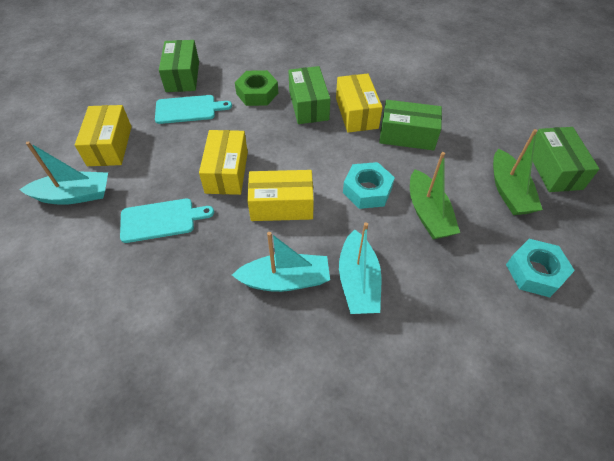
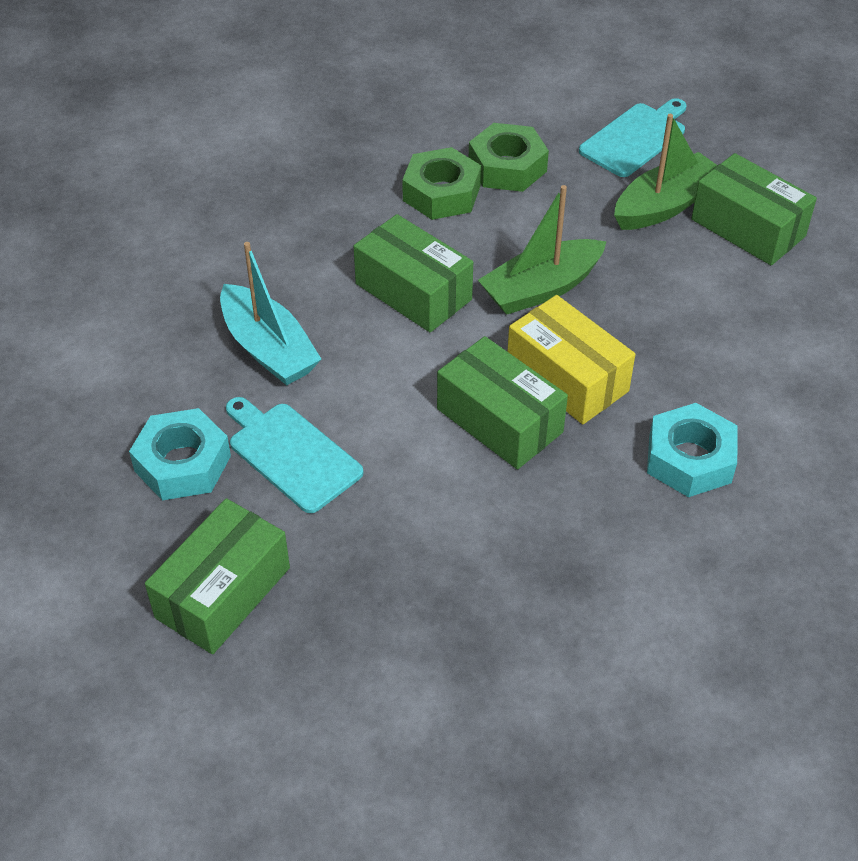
green nut: [235,70,278,106] = 1 -> [402,147,481,220] [469,123,549,192] = 2
turquoise boat: [19,141,108,205] [232,232,330,292] [339,222,381,314] = 3 -> [220,242,321,385] = 1
yellow box: [75,105,132,166] [199,130,248,195] [247,170,314,221] [336,74,383,133] = 4 -> [507,295,635,424] = 1

